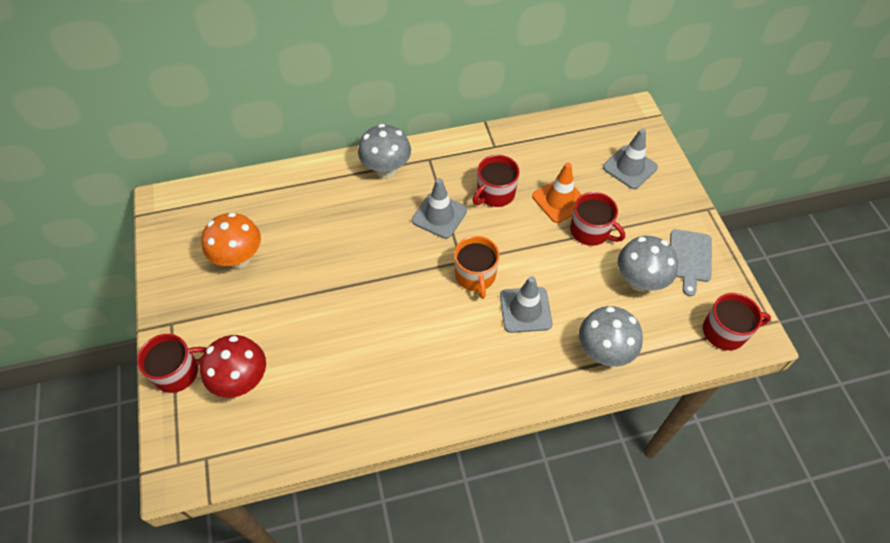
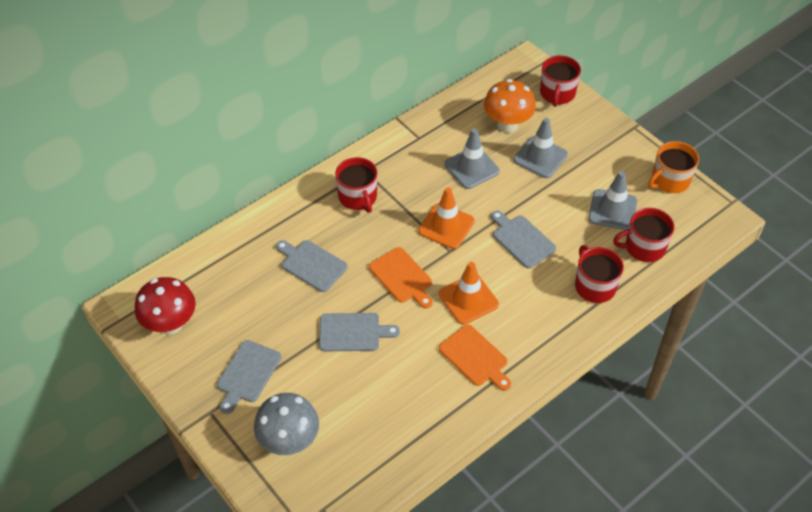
grey cutting board: [670,229,712,296] = 1 -> [217,340,281,414] [276,240,348,292] [319,313,400,351] [491,211,556,268] = 4
grey mushroom: [358,124,411,178] [579,306,643,367] [618,236,678,292] = 3 -> [254,393,319,455] = 1
orange cutting board: none = 0 -> [369,247,433,309] [439,325,511,391] = 2
orange traffic cone: [532,163,582,223] = 1 -> [418,187,475,249] [439,262,499,325] = 2

